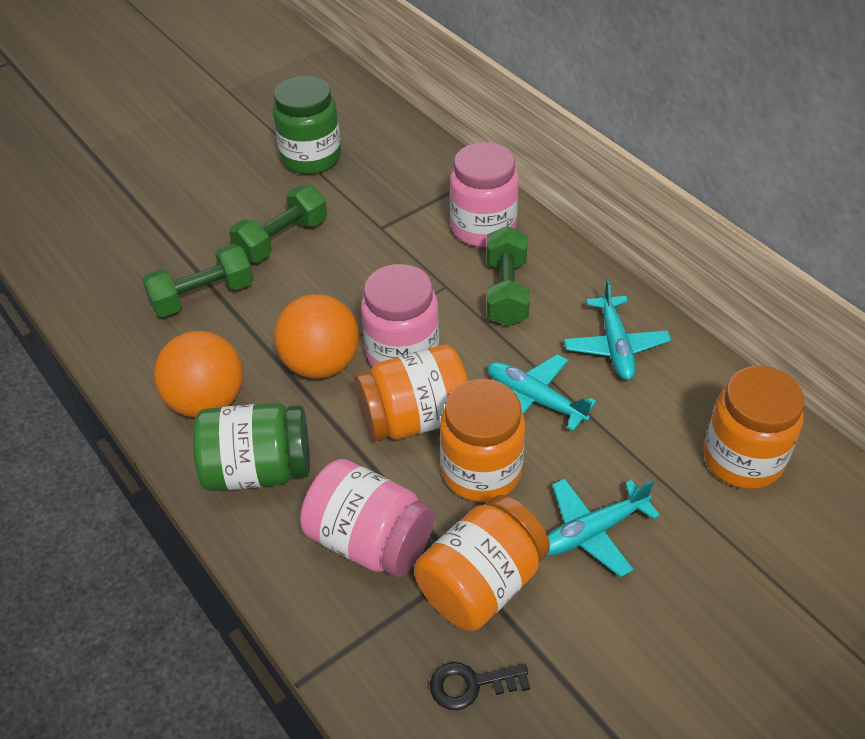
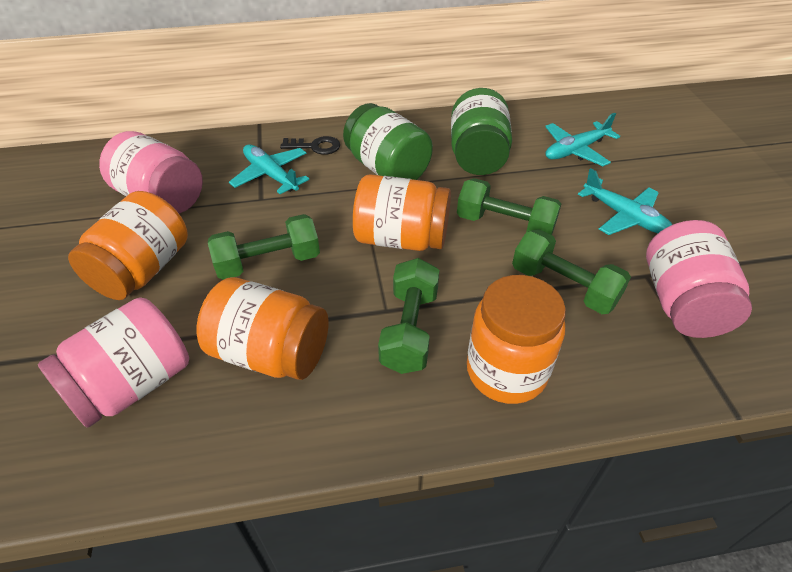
green dumbbell: [142,244,254,317] [229,185,327,262] [487,226,530,326] = 3 -> [208,214,320,280] [378,258,439,374] [457,178,561,235] [512,229,631,314] = 4
orange ball: [154,331,243,417] [274,294,359,379] = 2 -> none = 0

